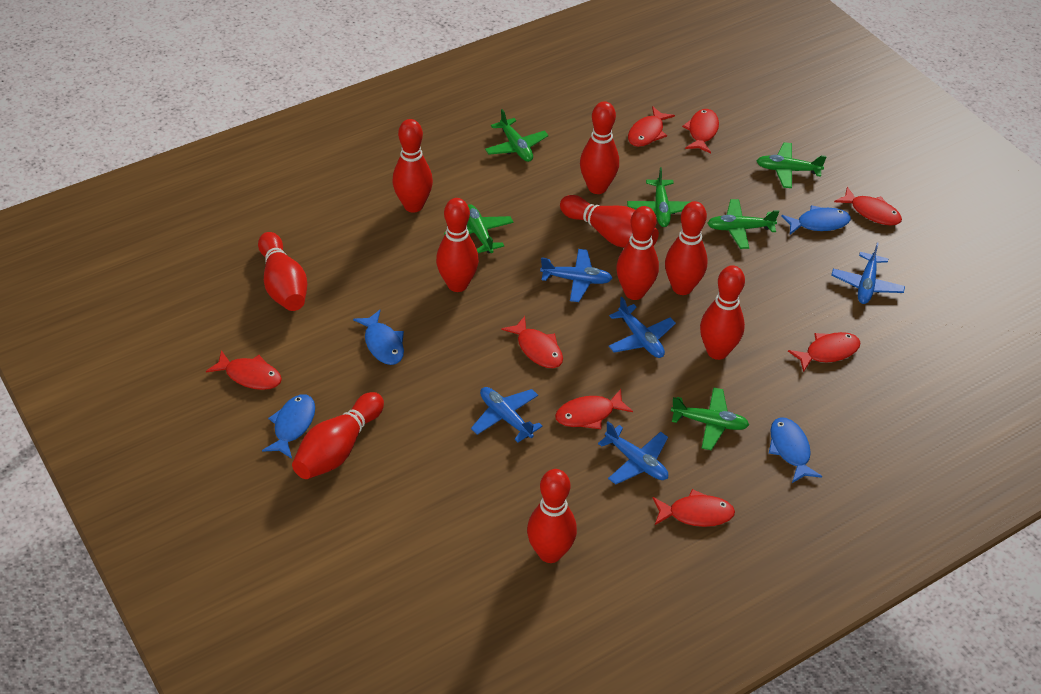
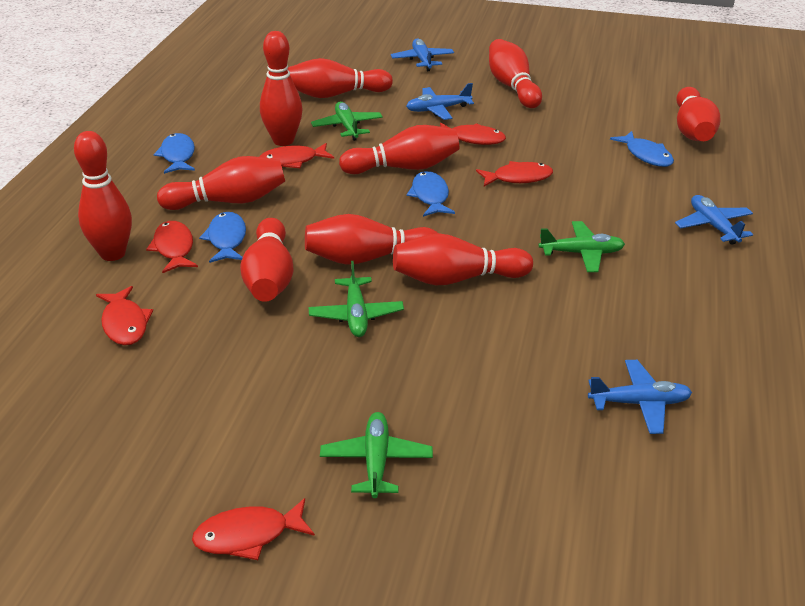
blue plane: [471,387,542,442] [540,249,612,302] [598,421,668,484] [609,297,676,358] [832,243,905,304] = 5 -> [391,38,454,71] [406,83,474,120] [588,360,692,434] [675,195,753,245] = 4
green plane: [444,204,513,253] [485,109,548,162] [627,167,692,227] [671,387,749,450] [707,199,779,249] [757,142,827,188] = 6 -> [309,261,404,337] [311,101,383,141] [320,412,433,498] [539,221,625,272] = 4
red fish: [206,350,282,390] [501,316,563,368] [555,389,633,429] [628,106,675,147] [653,489,735,527] [682,109,719,153] [788,332,860,372] [834,187,902,225] = 8 -> [96,286,153,345] [146,221,198,273] [192,498,315,560] [259,143,334,168] [440,122,506,145] [476,161,553,186] = 6

